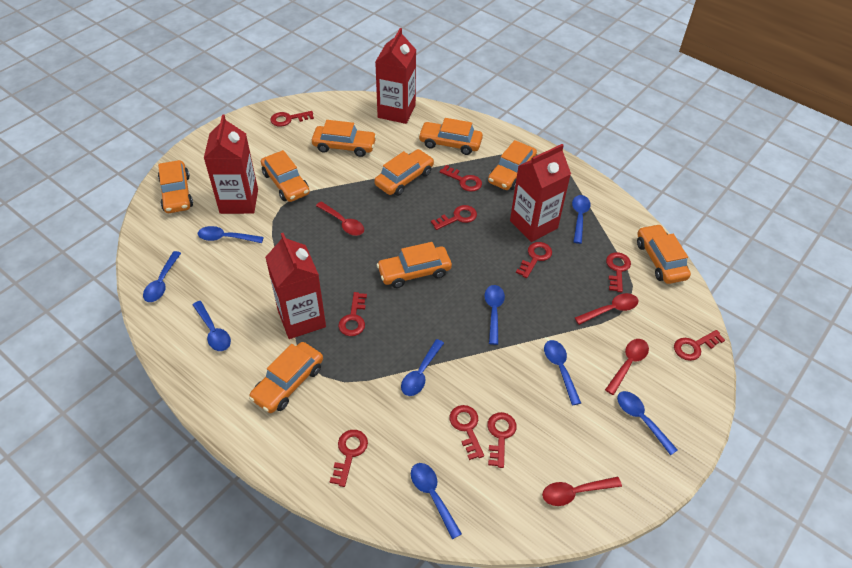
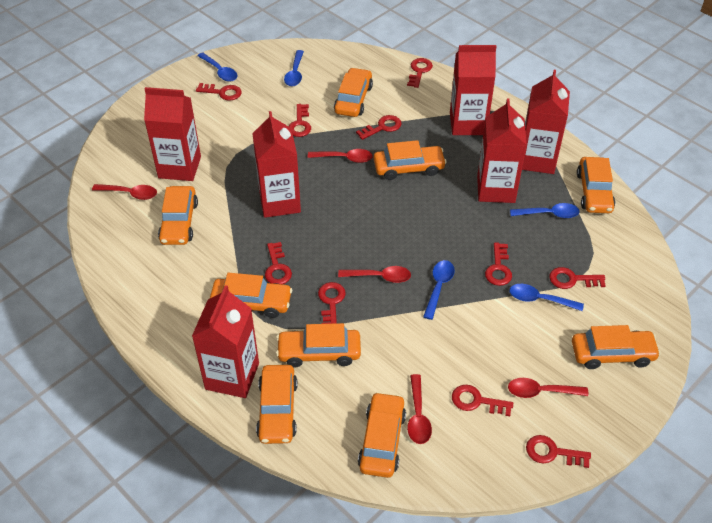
blue spoon: [143,251,181,302] [193,301,231,351] [198,226,264,243] [401,339,444,396] [411,463,462,539] [484,285,505,345] [544,340,581,405] [572,195,591,244] [617,391,678,455] = 9 -> [197,52,238,82] [284,50,304,86] [423,260,455,320] [509,284,584,311] [510,203,580,218] = 5
red carton: [204,115,258,214] [265,233,326,339] [375,28,416,124] [510,144,571,242] = 4 -> [144,87,201,181] [192,285,259,398] [252,111,301,218] [450,45,497,135] [477,98,527,203] [522,70,570,174] = 6
red spoon: [316,201,364,236] [542,477,622,506] [575,293,638,325] [605,339,649,395] = 4 -> [92,184,157,200] [307,149,373,163] [338,266,411,283] [407,374,432,444] [508,378,589,398] = 5

